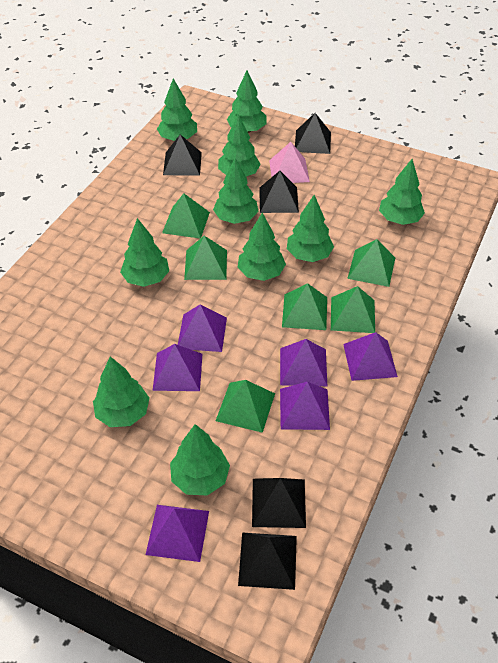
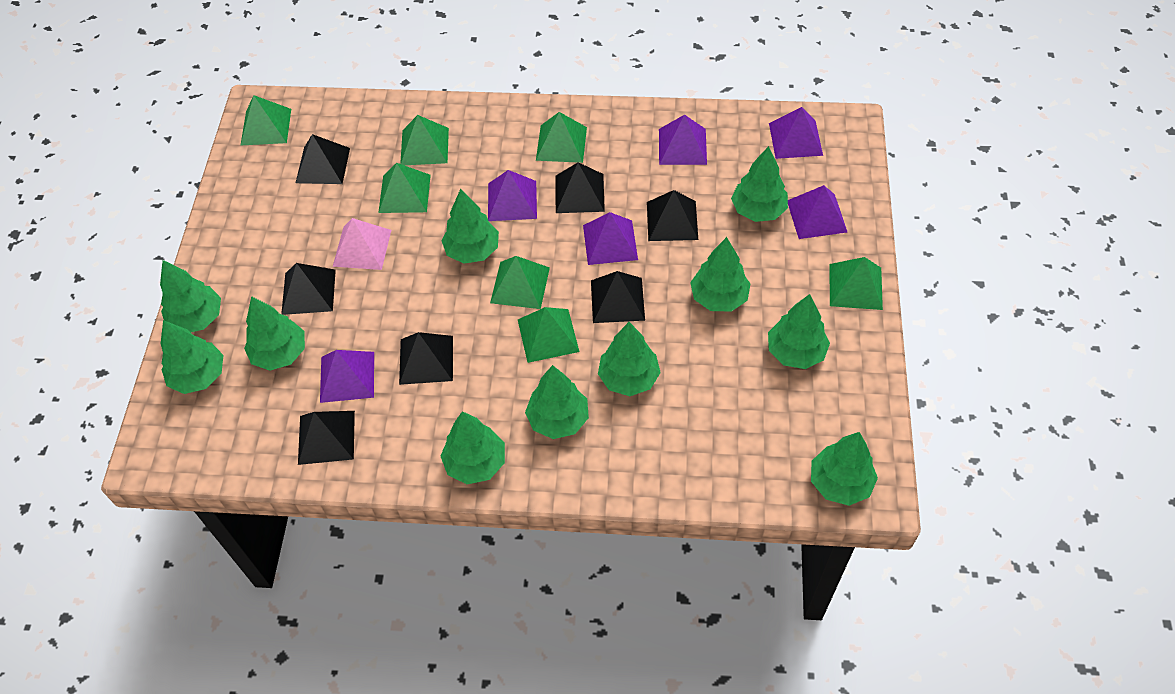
black pyramid: [163,135,202,175] [238,532,297,590] [252,478,306,528] [259,171,299,213] [295,113,331,154] = 5 -> [281,263,336,315] [296,134,350,184] [298,411,355,465] [399,332,453,385] [556,162,605,213] [591,271,645,323] [647,190,698,241] = 7
green pyramid: [162,193,210,239] [184,236,227,280] [216,380,275,433] [282,283,327,330] [331,286,375,333] [347,239,395,287] = 6 -> [240,95,291,146] [378,163,431,213] [400,115,449,165] [490,256,550,309] [518,307,579,363] [536,112,587,163] [830,257,883,310] = 7
green tree: [93,356,149,427] [120,218,169,287] [157,78,197,141] [170,424,230,495] [213,158,259,224] [218,114,261,176] [227,71,266,133] [238,213,286,281] [287,195,334,262] [379,159,425,225] = 10 -> [160,260,221,333] [161,320,223,394] [244,296,305,371] [441,189,499,264] [441,411,505,484] [525,365,589,439] [598,322,661,396] [690,237,751,312] [731,146,788,222] [768,294,830,369] [811,432,878,506] = 11

